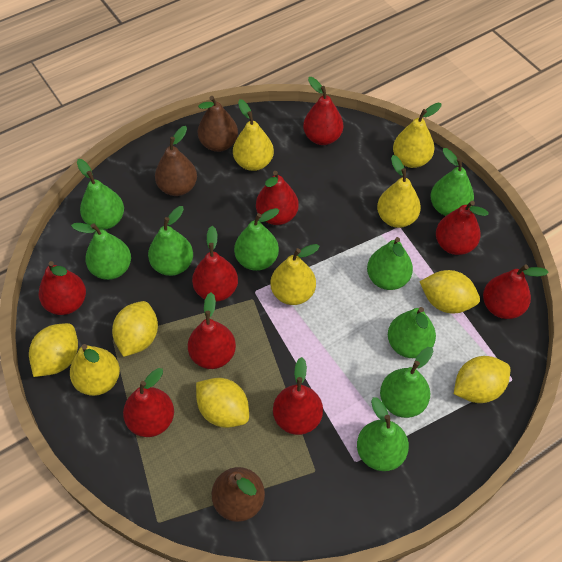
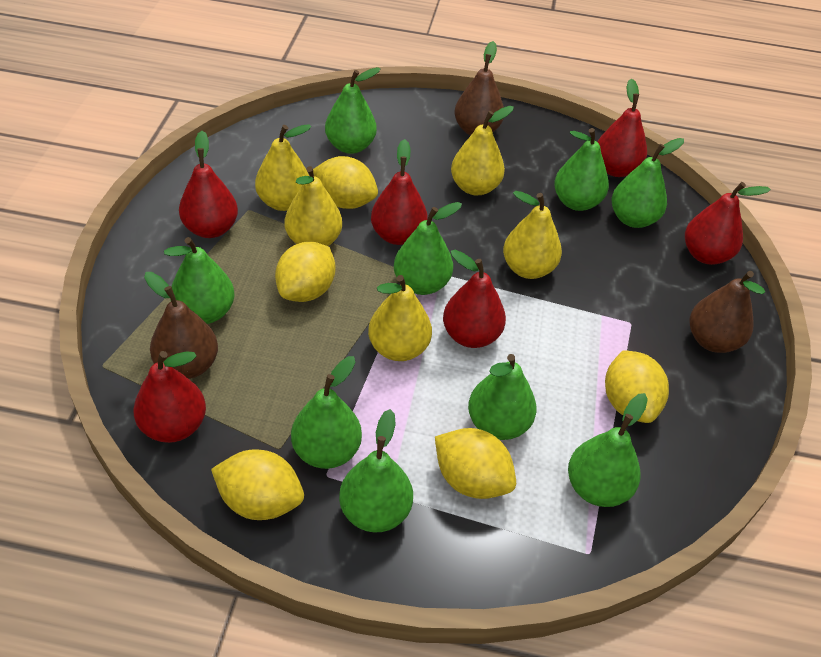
red pear: [39,261,86,315] [123,368,174,437] [188,292,236,369] [192,226,238,302] [256,171,299,225] [273,357,323,435] [303,77,343,145] [436,201,489,255] [483,264,549,319] = 9 -> [133,351,206,443] [179,131,238,238] [371,139,428,245] [443,250,506,348] [597,79,647,177] [685,182,771,265] = 6

